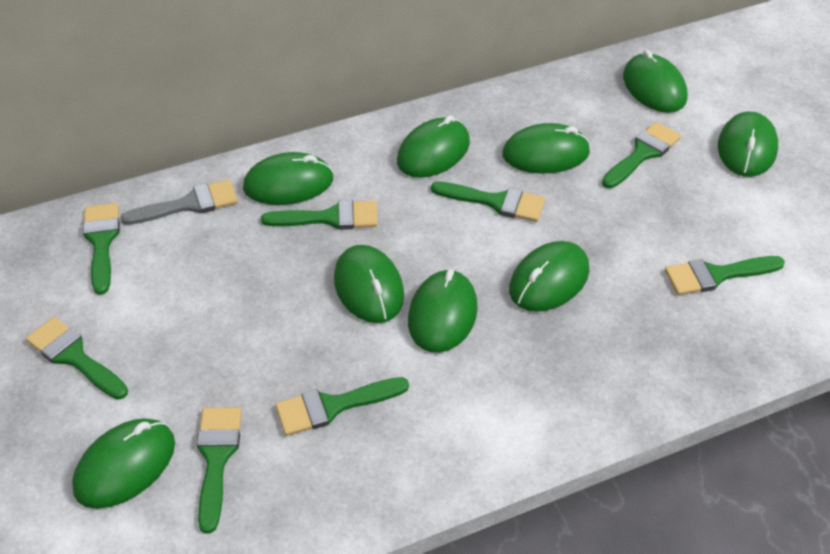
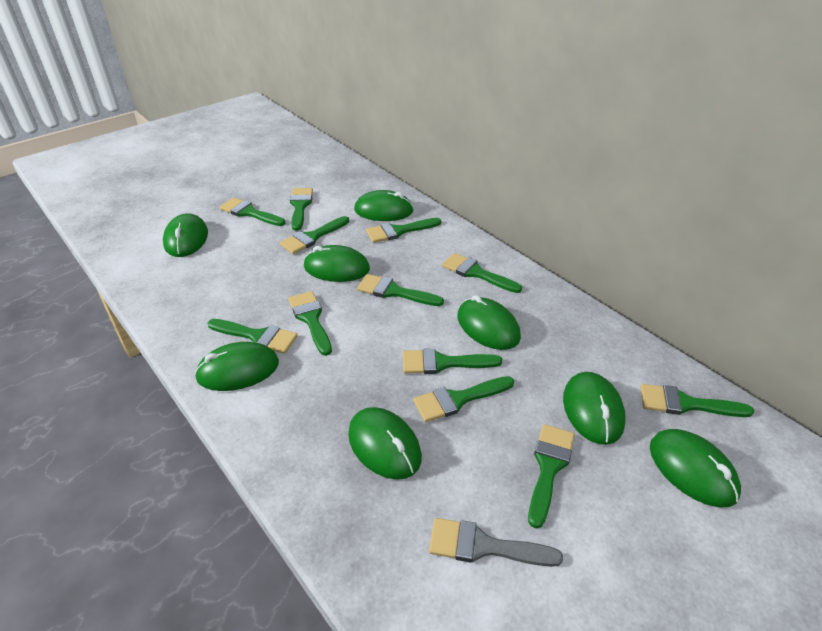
green brush: [26,317,128,400] [83,203,120,295] [196,407,242,534] [261,200,378,230] [275,377,409,436] [431,182,545,222] [602,122,681,188] [665,256,785,295] = 8 -> [208,319,298,354] [220,198,285,226] [280,216,349,254] [288,291,332,356] [290,188,313,231] [357,274,444,306] [366,218,441,243] [403,348,502,374] [413,376,514,422] [442,253,522,293] [528,424,575,529] [640,384,754,417] = 12
green mouse: [72,418,175,509] [243,152,333,205] [334,245,404,323] [397,115,470,178] [408,269,478,353] [502,123,590,174] [509,241,589,312] [623,50,688,113] [718,112,778,177] = 9 -> [163,213,208,257] [194,342,279,391] [304,245,370,282] [348,407,422,480] [354,190,414,221] [457,295,521,350] [563,372,626,445] [650,429,741,507] = 8

